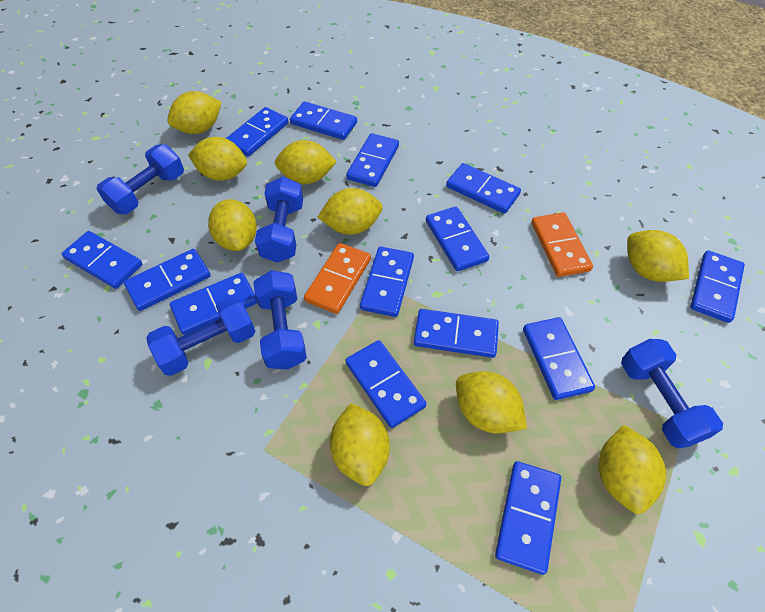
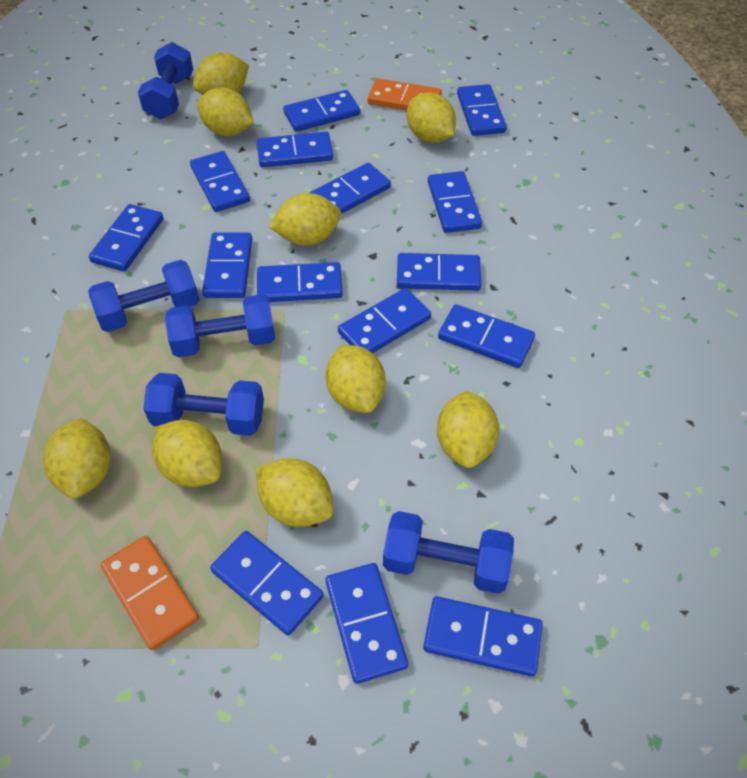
blue domino: [62,231,142,289] [124,249,211,311] [170,273,257,335] [226,107,288,156] [290,101,357,140] [345,340,427,428] [346,133,399,187] [360,247,414,317] [414,309,499,358] [426,206,489,271] [446,163,521,214] [495,461,561,575] [523,317,595,400] [690,250,745,323] = 14 -> [89,204,163,271] [190,151,250,212] [202,232,252,298] [210,531,324,636] [257,132,333,168] [257,262,343,302] [283,90,360,132] [309,163,391,214] [325,563,408,684] [338,288,431,353] [397,253,481,291] [423,596,543,677] [428,171,482,233] [438,304,535,368] [457,84,507,136] = 15

